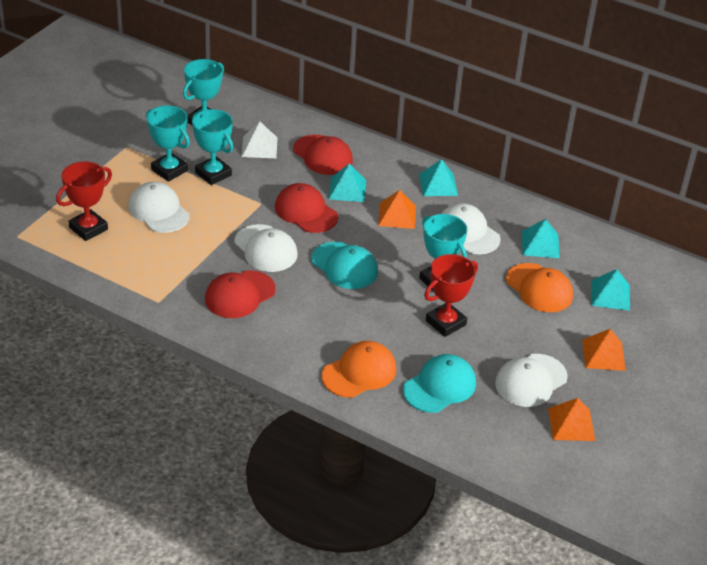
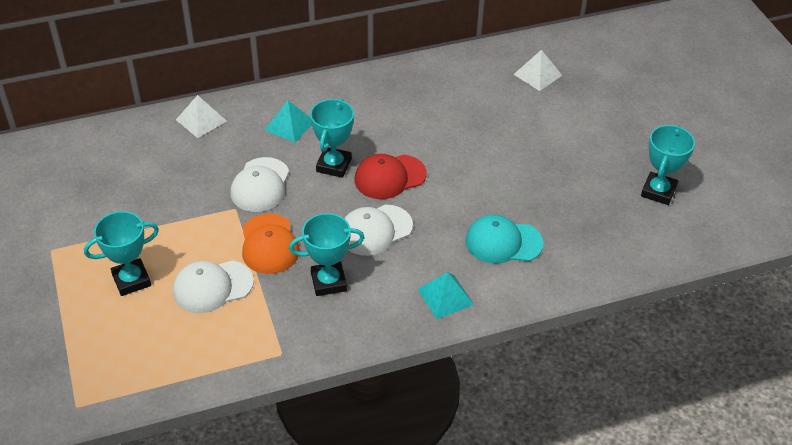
orange cap: [322,341,396,398] [506,263,573,312] = 2 -> [242,214,299,274] = 1
orange pyramid: [378,190,416,229] [548,398,595,441] [582,329,626,371] = 3 -> none = 0
red cap: [205,270,276,318] [275,183,338,233] [293,135,353,175] = 3 -> [354,154,426,199] = 1
red trophy: [56,161,112,241] [424,254,478,337] = 2 -> none = 0
turquoise cap: [311,242,378,289] [403,354,476,413] = 2 -> [465,214,544,263] = 1
turquoise pyramid: [329,164,366,202] [419,159,458,196] [522,219,560,258] [591,269,630,311] = 4 -> [265,101,312,143] [418,272,474,319] = 2
white cap: [128,182,190,233] [235,224,298,272] [441,203,501,254] [495,354,568,407] = 4 -> [173,261,254,313] [230,157,289,212] [344,205,413,256] = 3
white pyramid: [241,122,278,158] = 1 -> [176,95,227,138] [513,50,563,91] = 2

